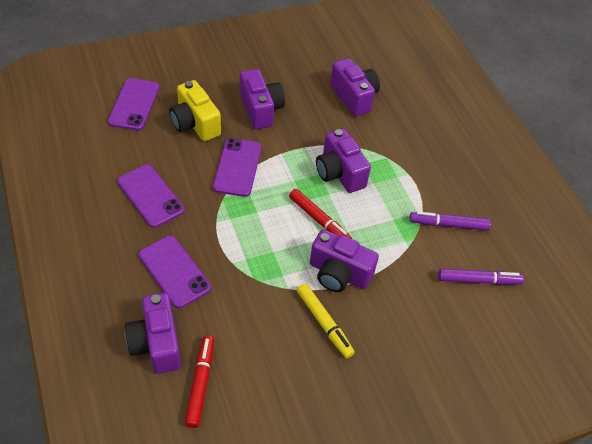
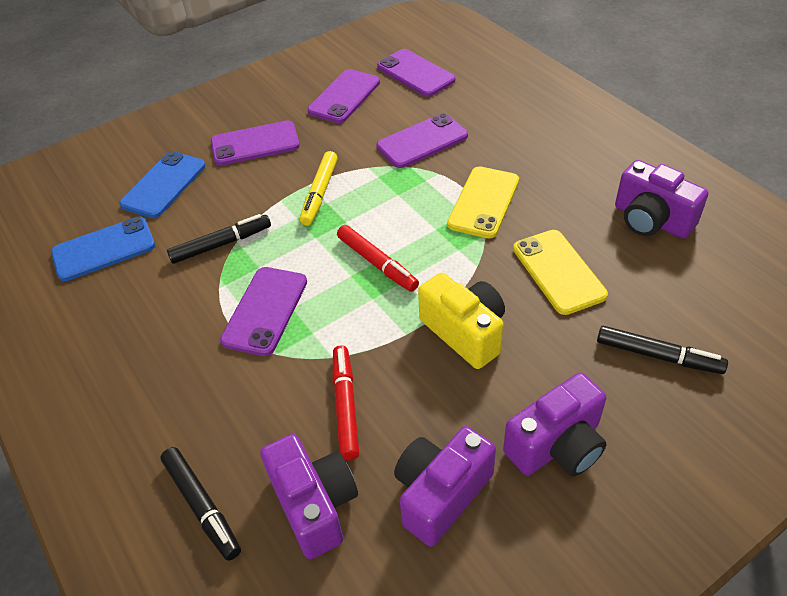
black marker: none = 0 -> [160,447,241,561] [167,214,271,264] [597,326,728,374] = 3
blue phone: none = 0 -> [51,217,155,281] [119,151,206,218] = 2
purple camera: [125,293,181,374] [240,69,285,129] [310,229,379,292] [316,128,371,193] [330,58,380,117] = 5 -> [260,434,358,559] [394,426,496,547] [503,373,607,477] [615,160,709,239] = 4
purple marker: [410,212,491,230] [438,269,524,285] = 2 -> none = 0
purple phone: [108,78,160,131] [117,164,185,228] [139,236,211,308] [213,138,261,197] = 4 -> [211,120,300,165] [220,267,307,356] [307,69,380,123] [376,113,468,168] [377,49,455,97] = 5
yellow phone: none = 0 -> [447,166,519,238] [513,230,608,315] = 2

